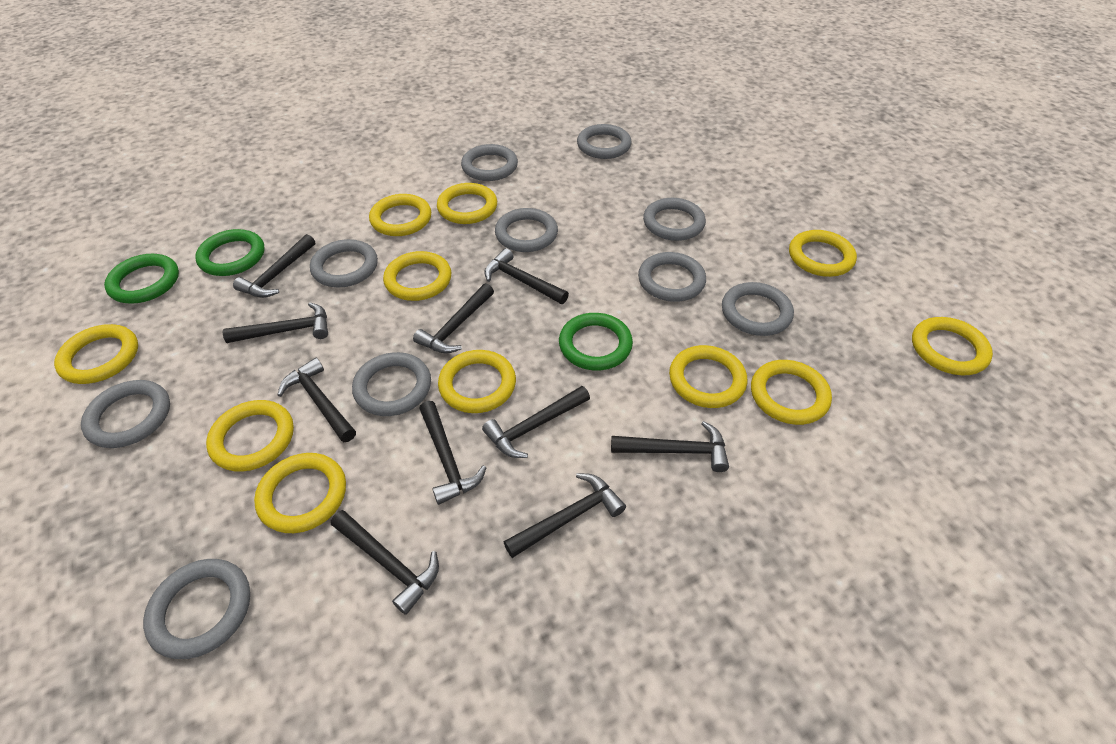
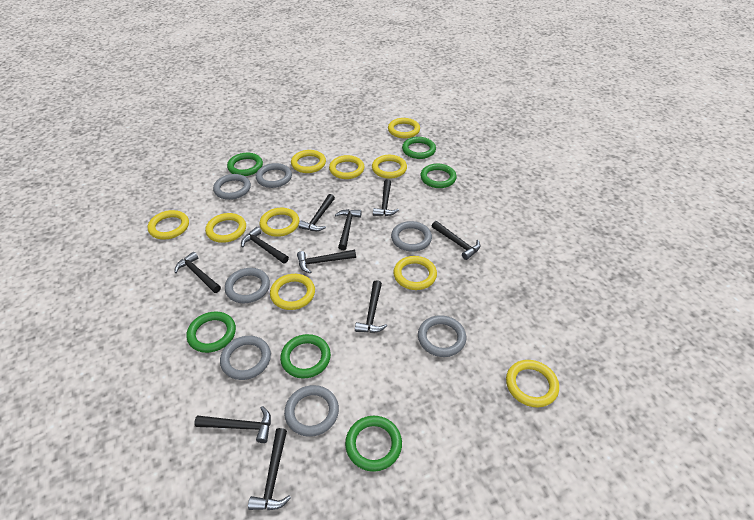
green ring: [104,254,179,304] [195,229,265,276] [559,313,633,370] = 3 -> [187,311,236,353] [227,153,263,176] [280,334,331,379] [345,416,402,472] [402,137,436,159] [420,164,457,188] = 6
grey ring: [81,380,170,448] [143,559,250,659] [310,239,378,287] [352,352,431,416] [461,144,518,181] [495,208,558,252] [577,124,631,159] [638,252,706,302] [643,198,706,241] [722,282,794,336] = 10 -> [213,174,251,200] [220,336,271,380] [225,268,270,303] [256,163,292,188] [284,385,339,437] [391,221,432,252] [418,315,466,357] = 7
yellow ring: [54,324,138,384] [206,400,294,472] [254,453,346,533] [369,194,431,236] [383,251,451,301] [437,183,497,224] [438,350,516,413] [669,345,747,408] [751,360,832,425] [789,230,857,277] [912,317,993,375] = 11 -> [148,210,189,240] [205,213,246,243] [259,208,300,237] [270,274,315,310] [291,150,326,173] [329,155,364,179] [372,155,407,179] [388,118,420,138] [393,256,437,290] [506,360,559,407] = 10

